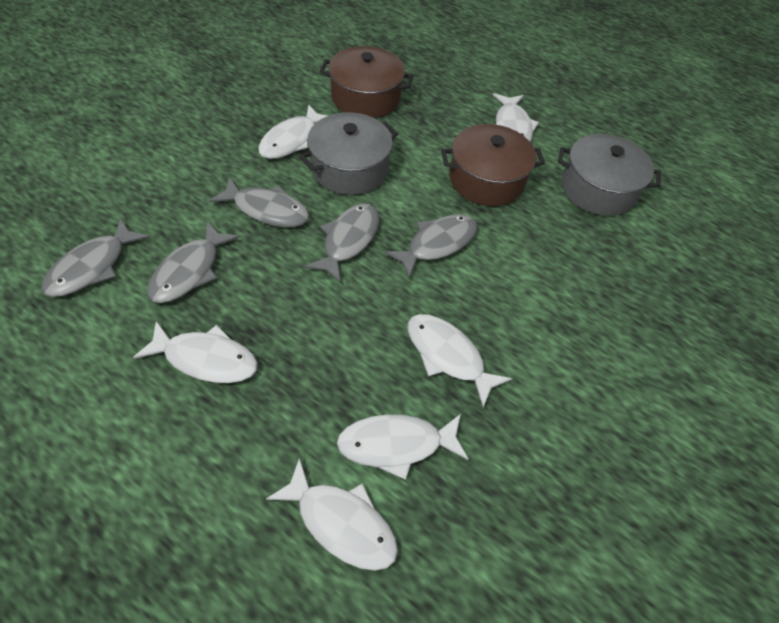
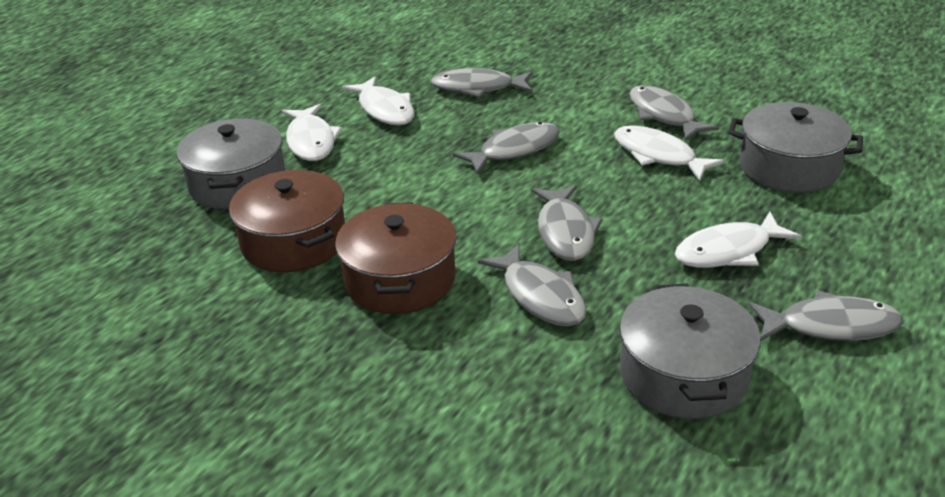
grey fish: [42,218,149,297] [147,221,240,303] [209,177,309,227] [305,203,379,284] [385,214,477,278] = 5 -> [431,68,532,98] [453,122,560,174] [478,243,587,327] [532,185,603,261] [630,85,719,141] [749,290,903,341] = 6
grey pot: [300,112,398,195] [558,134,661,216] = 2 -> [176,118,285,209] [619,284,761,419] [728,102,863,193] = 3
white fish: [133,321,258,383] [258,104,327,159] [266,458,398,571] [337,414,469,480] [408,314,512,407] [493,93,539,142] = 6 -> [282,104,342,161] [342,76,414,126] [614,126,725,181] [675,212,802,268] = 4

